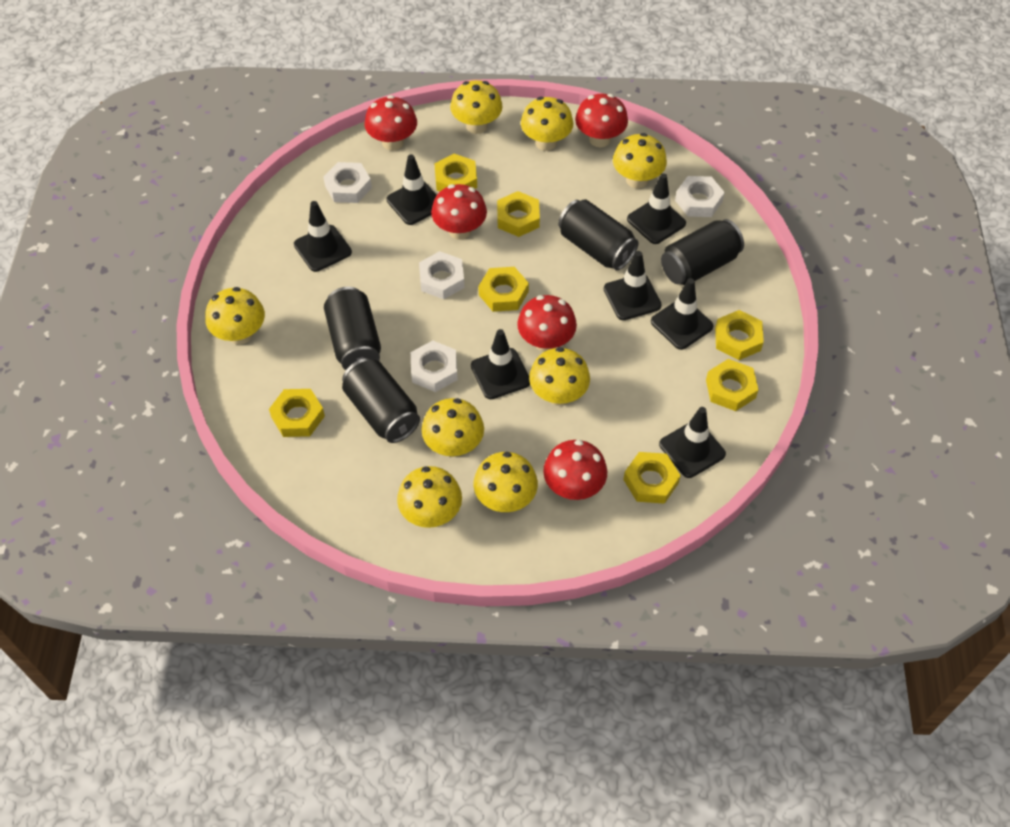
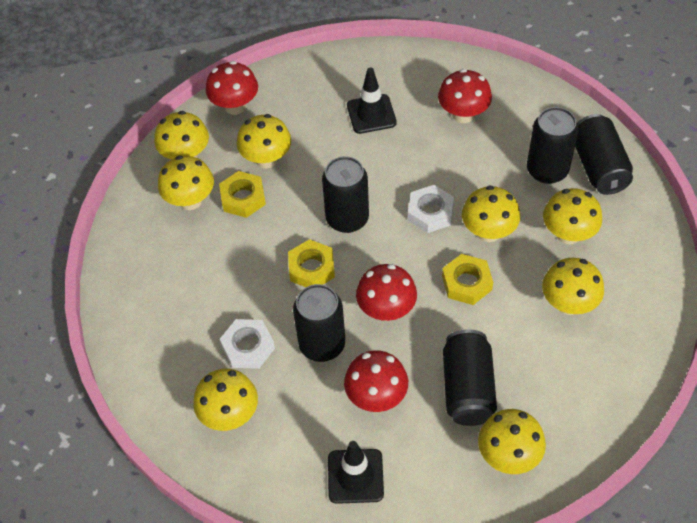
black can: [324,287,381,370] [342,358,420,443] [558,199,639,270] [661,219,744,285] = 4 -> [293,284,345,362] [322,156,369,233] [443,329,497,426] [527,107,578,184] [575,114,633,195] = 5
black traffic cone: [294,201,352,272] [387,154,436,225] [471,329,530,399] [604,251,662,320] [627,173,686,244] [651,278,713,350] [659,407,726,478] = 7 -> [328,441,384,504] [347,67,397,134] = 2
red mushroom: [365,95,417,150] [431,184,487,240] [517,295,577,352] [543,440,607,500] [575,94,628,147] = 5 -> [206,61,258,115] [344,350,408,412] [356,264,417,321] [438,69,492,123] = 4
white nut: [323,162,372,203] [411,341,458,392] [419,251,464,299] [675,176,725,217] = 4 -> [220,319,275,369] [408,185,454,233] = 2
yellow nut: [269,389,325,437] [434,154,477,192] [478,267,529,312] [497,191,540,237] [623,452,681,504] [706,359,759,411] [715,310,764,360] = 7 -> [219,171,266,218] [288,239,335,287] [442,254,493,305] = 3

